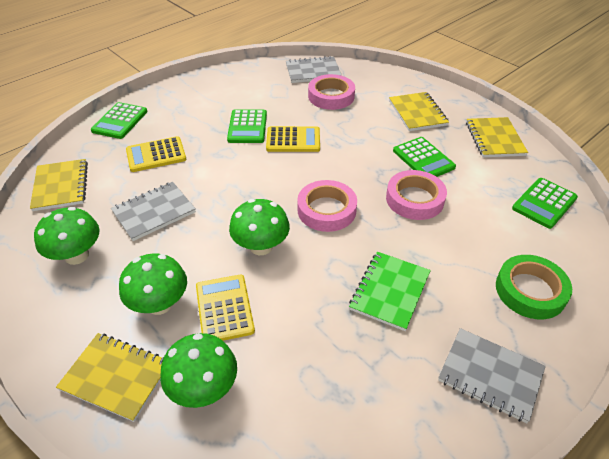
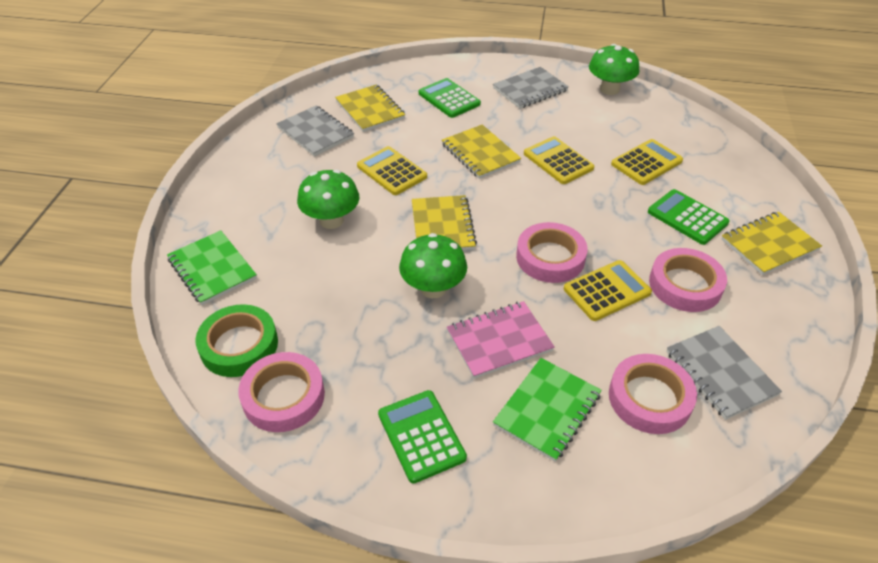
green calculator: [91,102,147,139] [227,109,267,143] [393,137,456,177] [512,178,578,229] = 4 -> [378,390,467,484] [419,78,481,118] [648,189,729,245] = 3
green mushroom: [34,207,100,265] [119,253,187,315] [160,333,237,408] [229,199,290,255] = 4 -> [297,170,359,229] [399,233,467,298] [589,44,639,95] = 3
green notebook: [349,252,431,331] = 1 -> [167,230,257,305] [493,358,602,462] = 2
pink notebook: none = 0 -> [447,301,555,379] = 1
pink tape: [297,180,357,232] [308,74,355,110] [386,170,447,220] = 3 -> [238,352,325,432] [516,222,588,283] [609,354,697,434] [649,248,727,312] = 4
yellow calculator: [126,136,186,172] [196,275,255,341] [266,126,320,152] = 3 -> [357,146,427,195] [524,136,594,184] [564,260,652,321] [611,139,683,185] = 4

